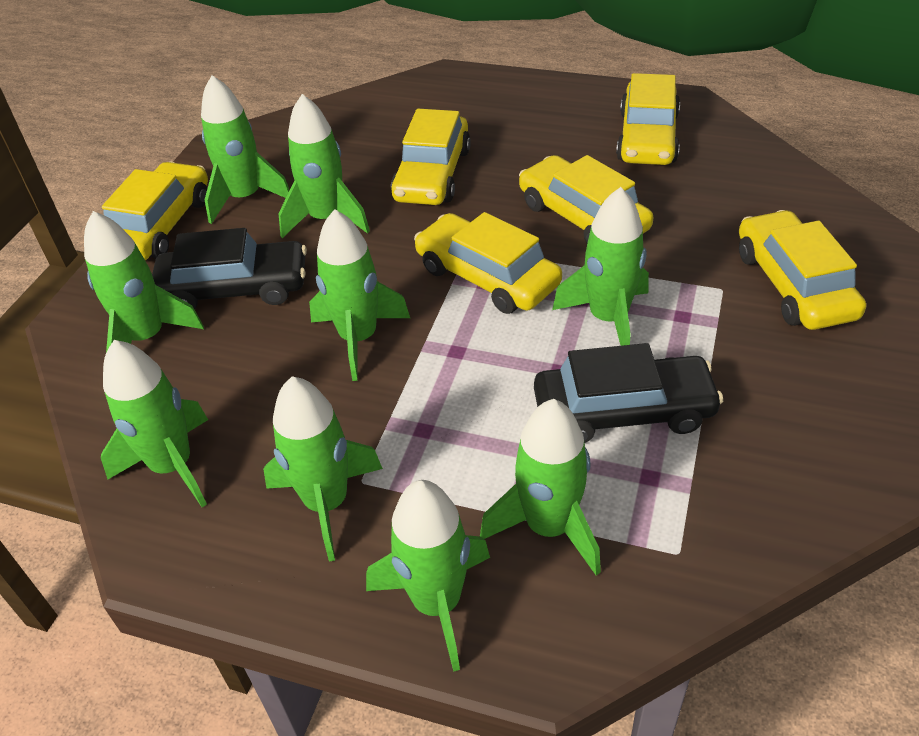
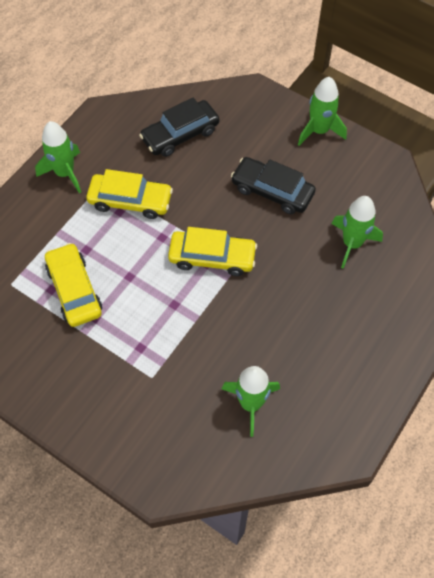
green rocket: [84,211,204,352] [101,340,208,507] [201,75,290,224] [263,376,383,561] [278,94,370,238] [309,209,410,381] [366,480,490,672] [480,399,601,576] [552,187,649,346] = 9 -> [35,121,81,193] [222,366,280,437] [298,77,347,146] [332,196,383,269] = 4
yellow car: [102,162,208,260] [391,109,471,205] [414,212,562,314] [519,155,653,243] [616,73,680,165] [739,210,866,330] = 6 -> [45,243,102,327] [86,169,173,219] [168,227,257,276] = 3

